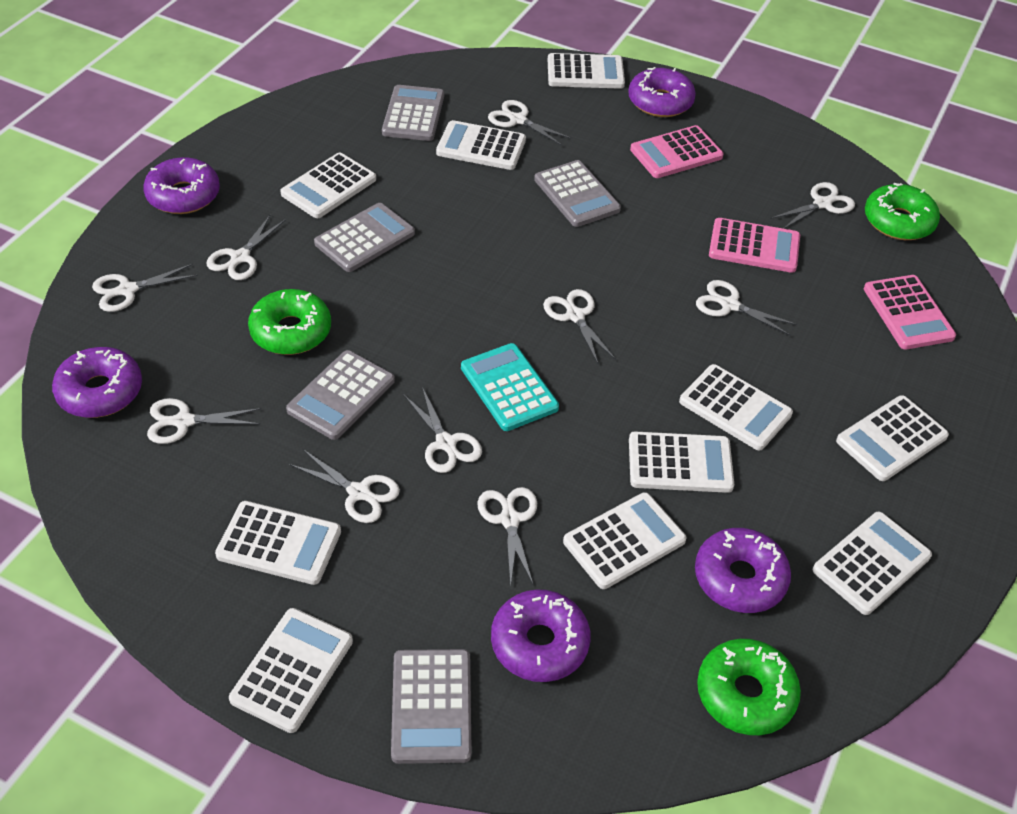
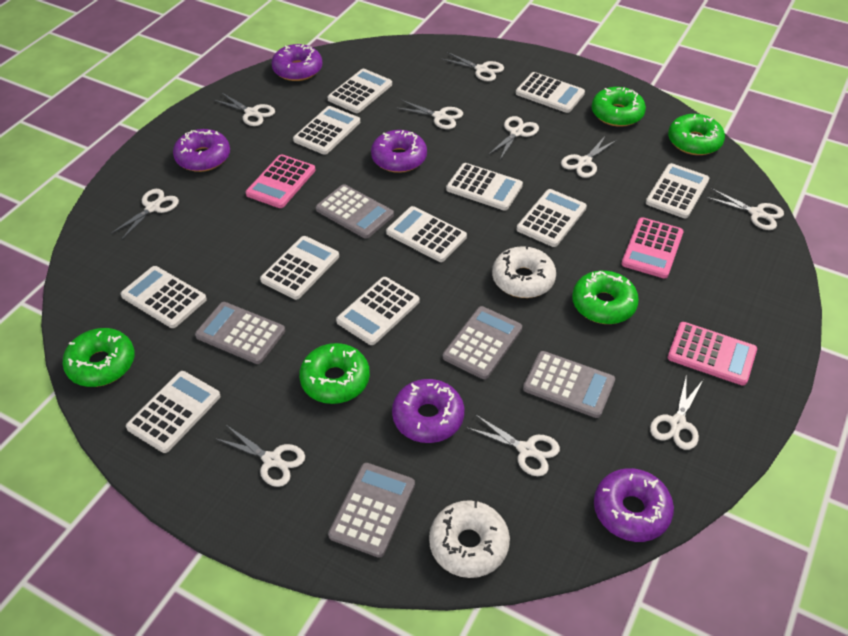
green donut: [248,289,331,355] [697,639,801,735] [865,183,940,240] = 3 -> [62,328,135,387] [299,343,370,404] [572,271,639,324] [591,87,646,127] [668,114,725,155] = 5
turquoise calculator: [461,343,559,431] = 1 -> none = 0
white calculator: [215,501,341,585] [229,608,353,733] [280,152,376,218] [436,120,526,170] [548,53,625,89] [563,492,686,589] [629,432,734,493] [679,364,793,450] [813,512,932,615] [836,395,949,481] = 10 -> [120,266,207,328] [126,371,220,453] [260,236,339,300] [293,106,360,155] [328,69,392,113] [336,277,420,345] [386,206,467,262] [446,163,523,211] [516,72,585,113] [517,189,587,247] [646,163,709,218] = 11
white donut: none = 0 -> [429,500,510,578] [492,245,556,298] = 2

